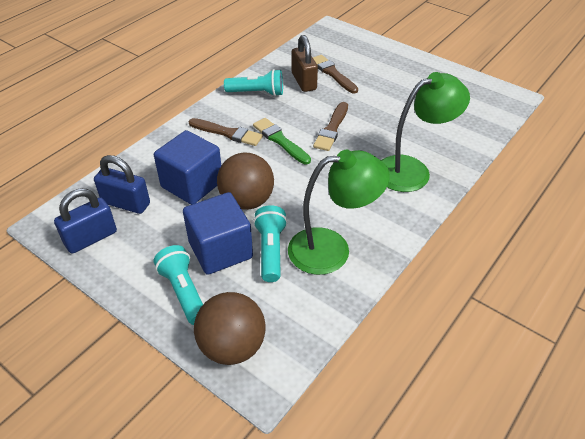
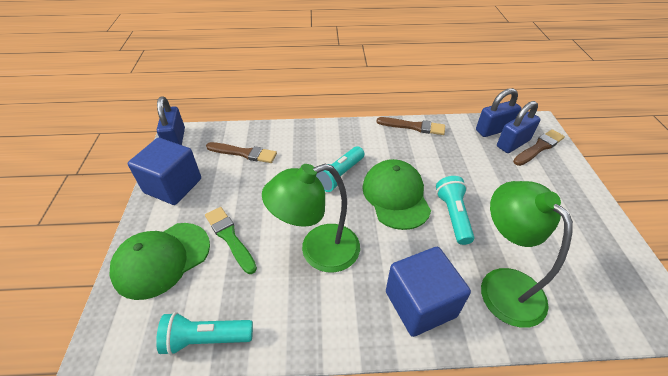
blue padlock: [54,188,117,253] [94,155,150,214] = 2 -> [157,97,185,145] [476,88,521,137] [497,101,541,153] = 3
brown ball: [194,292,266,365] [217,152,274,210] = 2 -> none = 0
brown padlock: [292,35,318,92] = 1 -> none = 0
green cap: none = 0 -> [109,223,210,300] [362,159,431,230] = 2

